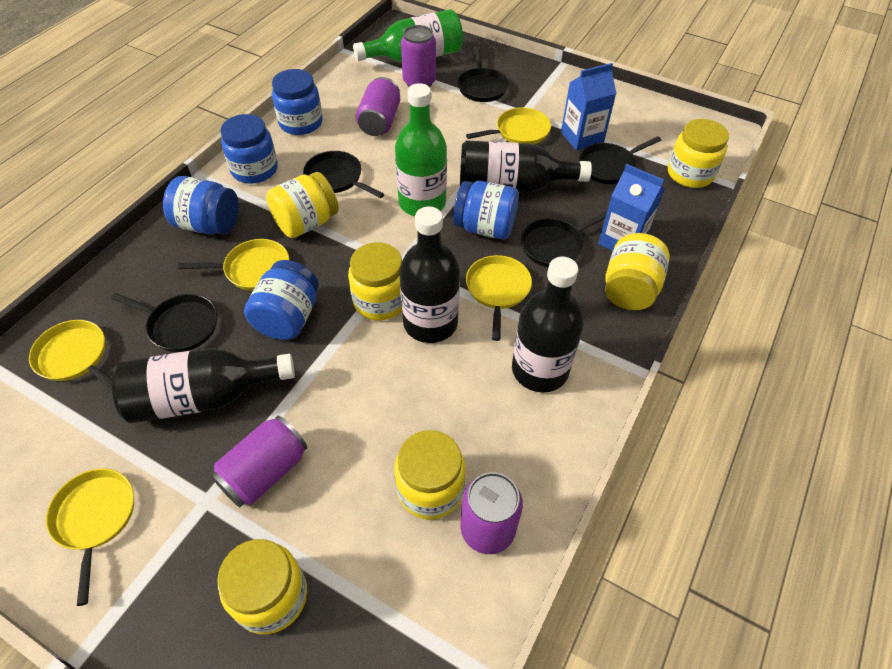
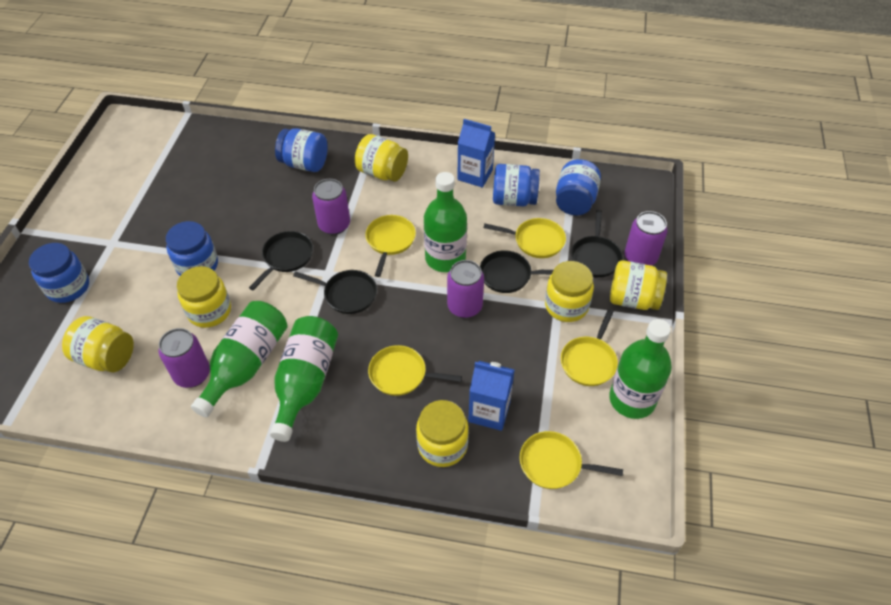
black bottle: [112,348,295,423] [399,206,460,343] [460,140,592,193] [512,257,584,393] = 4 -> none = 0
black pan: [111,293,217,352] [303,151,384,198] [458,46,509,102] [521,211,607,267] [579,136,661,184] = 5 -> [249,231,313,290] [293,270,377,314] [480,250,553,293] [571,210,623,278] = 4
green bottle: [353,9,463,62] [395,83,447,216] = 2 -> [191,301,288,417] [270,316,338,442] [424,172,467,272] [609,319,672,419] = 4

